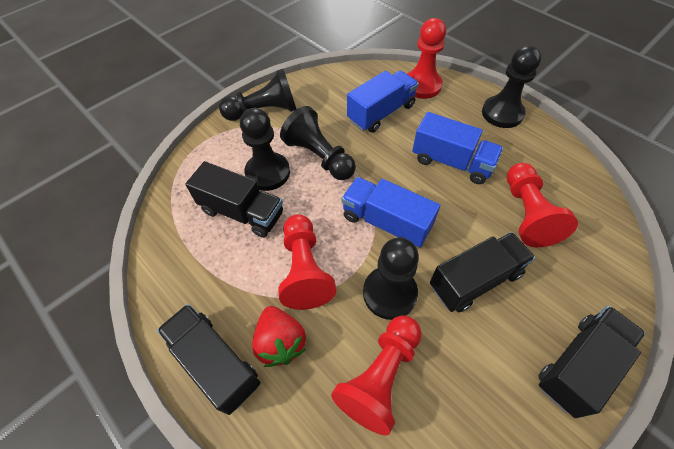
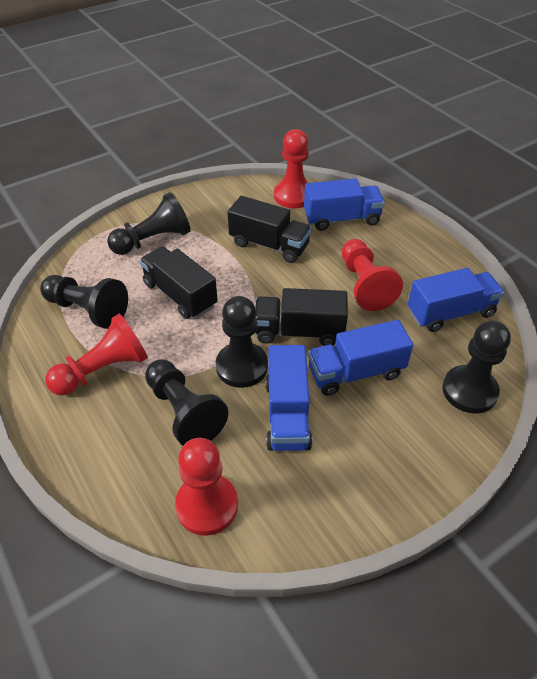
black truck: [157,304,261,415] [185,161,283,238] [430,232,535,312] [538,306,645,418] = 4 -> [140,246,218,319] [228,196,312,263] [255,288,348,346] = 3
blue truck: [342,177,440,247] [347,71,419,133] [412,112,503,184] = 3 -> [266,345,312,451] [304,178,385,231] [308,320,413,396] [408,268,504,332] = 4
red strawberry: [252,306,306,367] = 1 -> none = 0

